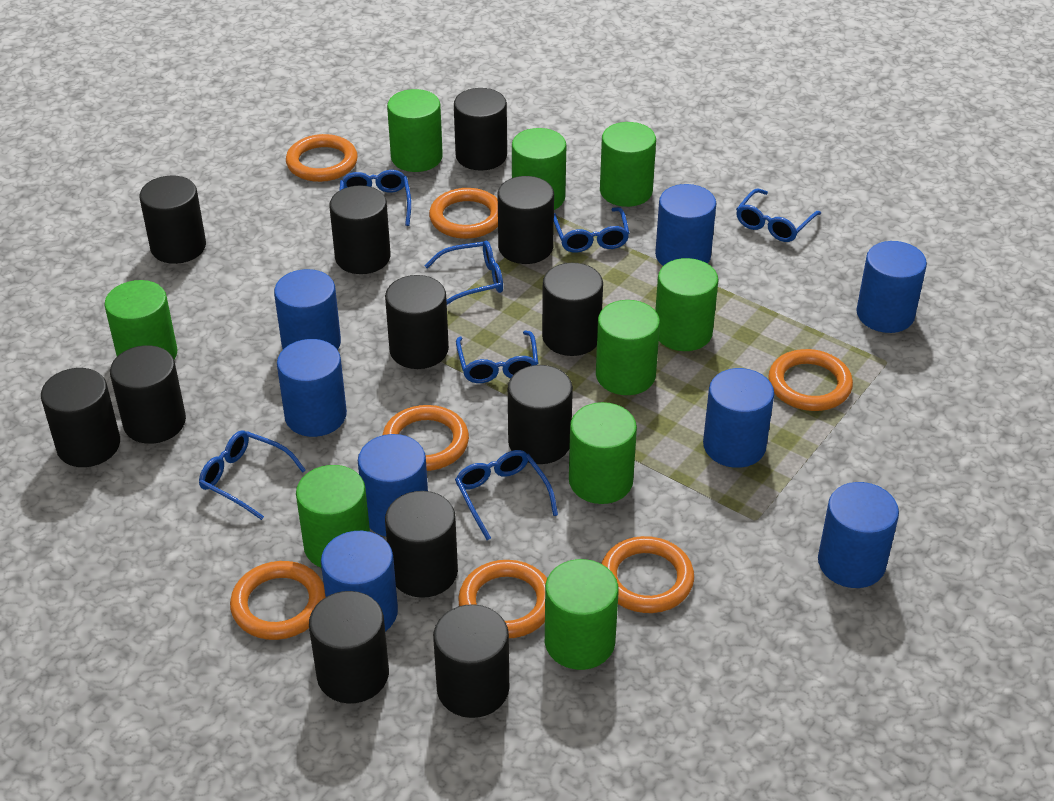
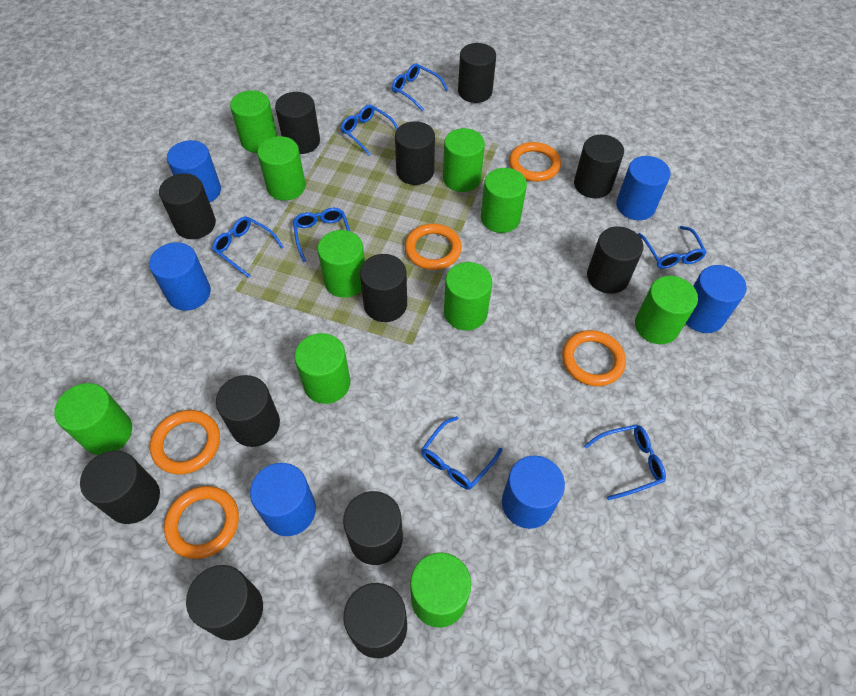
blue cylinder: [274,269,341,350] [277,339,347,437] [321,531,398,632] [358,434,428,537] [655,184,716,266] [703,368,774,468] [818,482,899,588] [856,241,927,333] = 8 -> [149,242,211,311] [167,140,221,203] [250,463,316,536] [502,456,565,529] [616,156,671,220] [686,265,747,333] = 6
green cylinder: [104,280,178,360] [296,465,370,567] [387,89,443,172] [512,128,566,210] [545,559,619,670] [569,402,637,504] [596,300,660,395] [600,122,656,207] [655,258,718,351] = 9 -> [54,383,132,455] [230,90,277,153] [257,136,306,201] [294,333,350,404] [317,230,365,298] [410,552,471,628] [443,128,485,192] [444,262,492,331] [481,168,527,233] [635,276,698,344] = 10
orange ring: [230,561,325,640] [286,134,358,182] [383,405,469,471] [429,188,498,239] [458,560,547,638] [601,536,694,613] [768,349,853,411] = 7 -> [150,410,220,474] [164,486,239,559] [405,224,462,270] [509,142,561,182] [562,330,626,386] = 5

